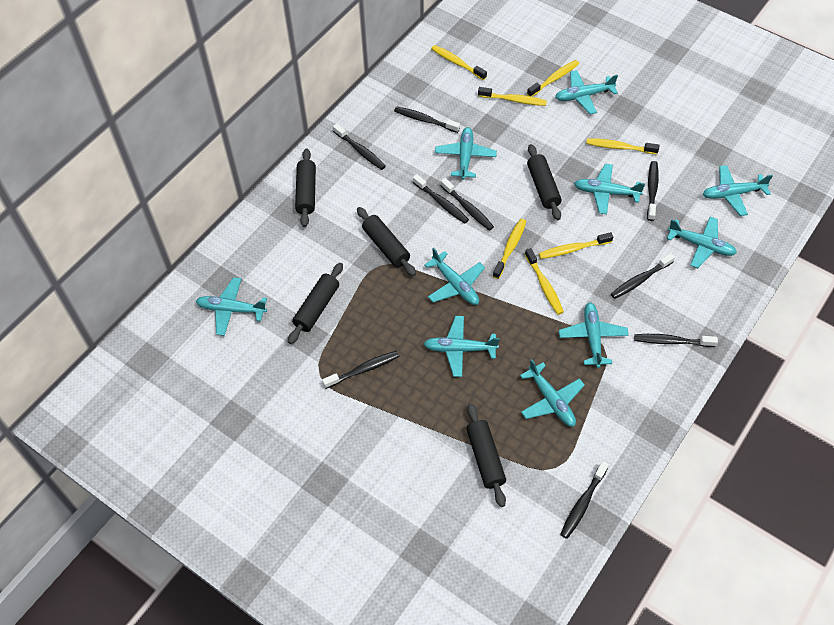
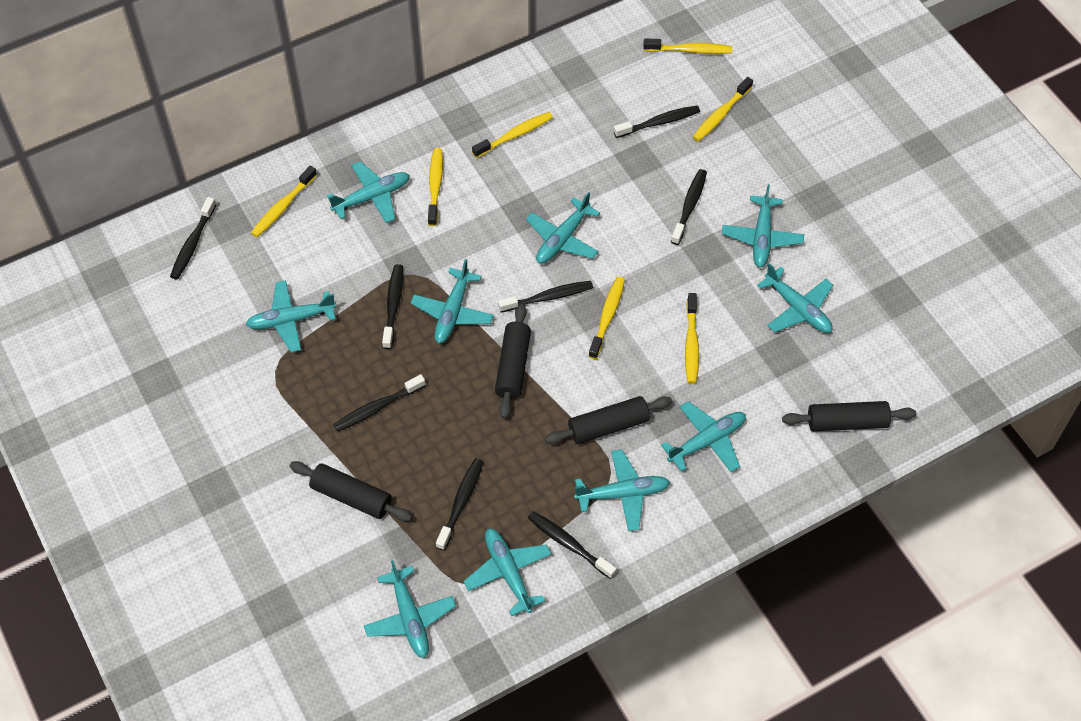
black rolling pin: [288,263,343,344] [295,149,316,227] [357,207,416,276] [466,404,506,507] [527,144,562,220] = 5 -> [290,461,412,521] [495,304,531,419] [545,396,672,444] [782,401,916,431] = 4
black toothbrush: [322,351,400,389] [333,123,386,170] [394,106,460,133] [413,174,469,224] [441,178,494,231] [560,461,609,539] [611,253,675,299] [634,334,718,347] [647,161,659,221] = 9 -> [170,197,216,279] [333,374,426,432] [382,264,403,349] [436,458,483,551] [498,281,593,313] [528,511,616,579] [614,105,700,138] [671,169,707,245] = 8

